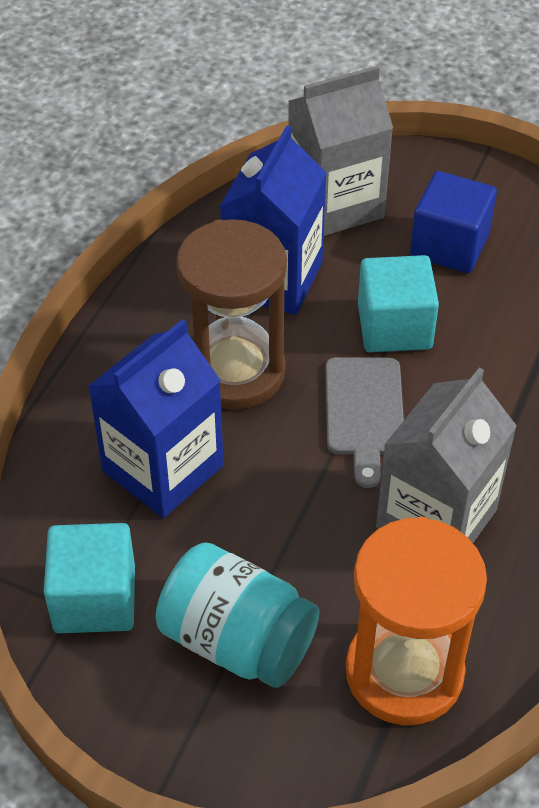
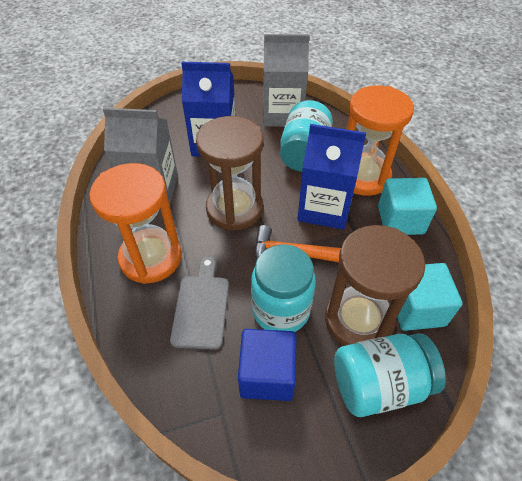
brown hourglass: [176,219,287,410] = 1 -> [196,116,263,231] [325,225,425,346] = 2
orange hammer: none = 0 -> [255,225,341,262] = 1
orange hourglass: [346,517,487,725] = 1 -> [89,163,182,284] [347,85,414,196] = 2
turquoise jar: [156,543,319,688] = 1 -> [251,244,316,332] [280,100,333,172] [334,333,446,417] = 3

